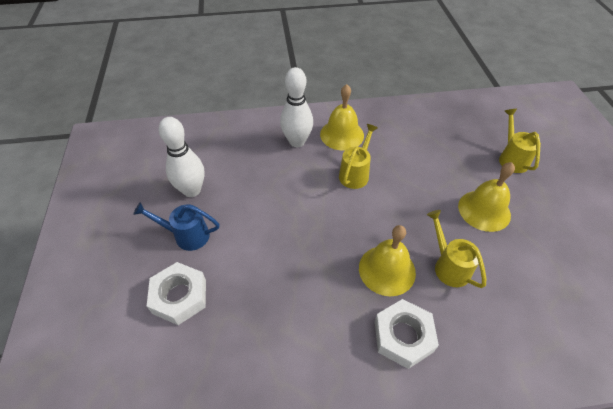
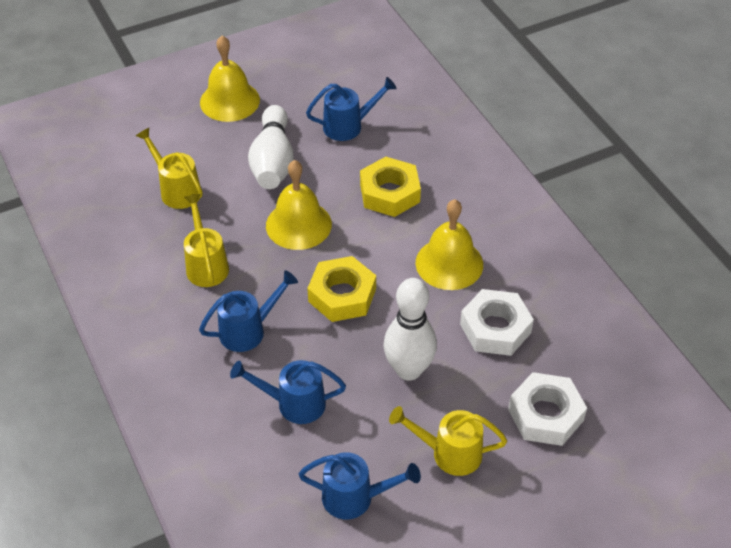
blue watering can: [133,202,220,251] = 1 -> [199,270,298,352] [230,360,346,424] [298,452,421,519] [306,77,397,141] = 4
yellow nut: none = 0 -> [307,256,376,322] [360,157,421,217] = 2

